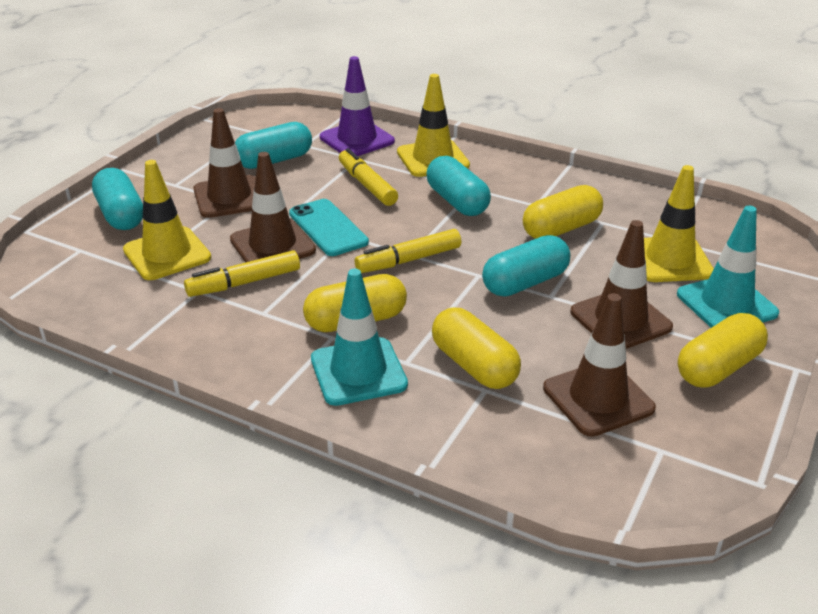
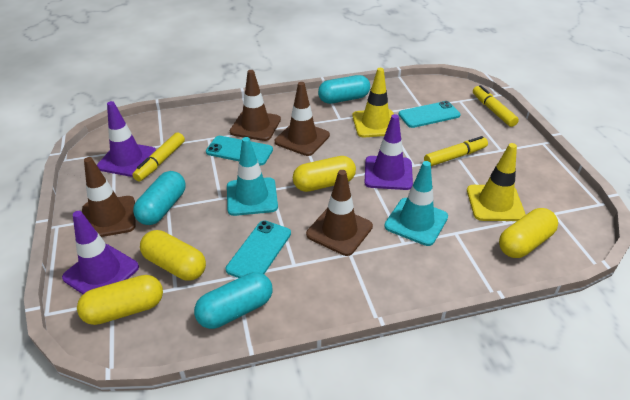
purple traffic cone: [320,56,395,156] = 1 -> [62,211,139,294] [97,101,156,177] [365,114,413,190] = 3
turquoise capsule: [92,168,143,230] [235,122,312,169] [426,156,491,216] [482,235,570,297] = 4 -> [133,171,186,225] [194,272,273,329] [318,75,370,104] = 3
turquoise phone: [289,199,369,256] = 1 -> [206,136,273,166] [226,221,291,278] [399,101,461,128] = 3
yellow traffic cone: [123,160,211,280] [397,74,470,177] [644,165,714,282] = 3 -> [352,68,394,137] [467,143,526,221] = 2

